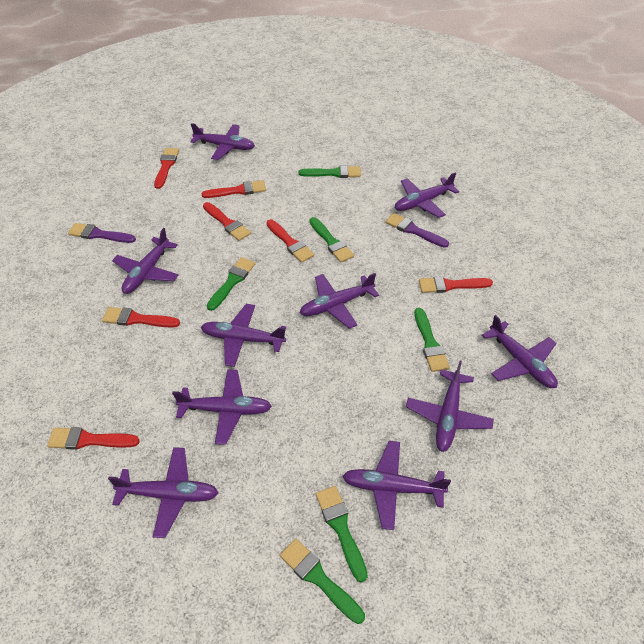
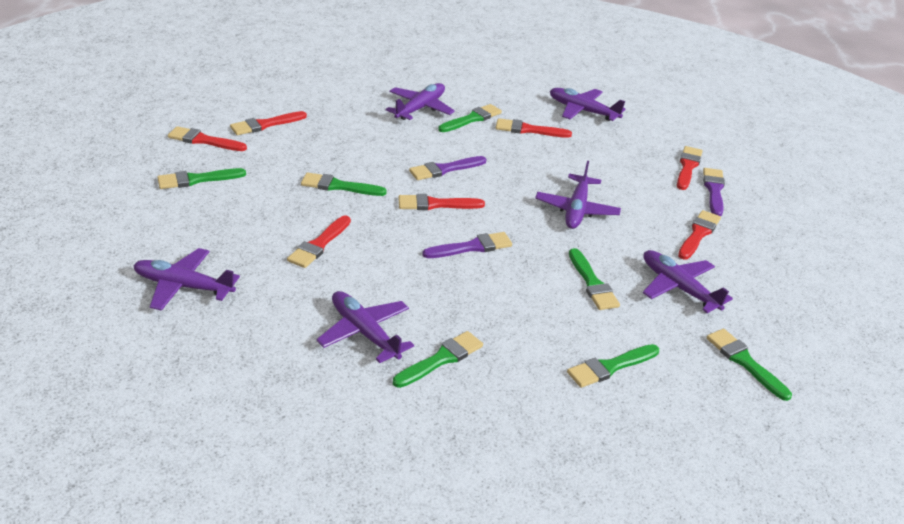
green brush: [207,257,255,311] [280,539,365,624] [299,165,361,178] [309,217,354,263] [316,486,368,583] [414,308,450,372] = 6 -> [157,168,246,189] [301,172,387,196] [393,331,483,388] [438,104,502,132] [567,344,659,388] [569,248,620,310] [707,329,792,401] = 7
purple brush: [68,223,136,243] [385,213,449,248] = 2 -> [409,156,486,180] [422,232,512,258] [703,168,725,216] = 3
purple plane: [108,447,219,538] [112,228,179,294] [172,369,272,445] [190,123,255,160] [201,304,286,367] [300,273,379,329] [342,441,451,530] [395,172,459,218] [406,361,494,452] [482,315,558,388] = 10 -> [133,248,240,311] [316,291,414,363] [386,83,455,120] [535,161,621,229] [550,88,626,121] [643,250,733,313] = 6

